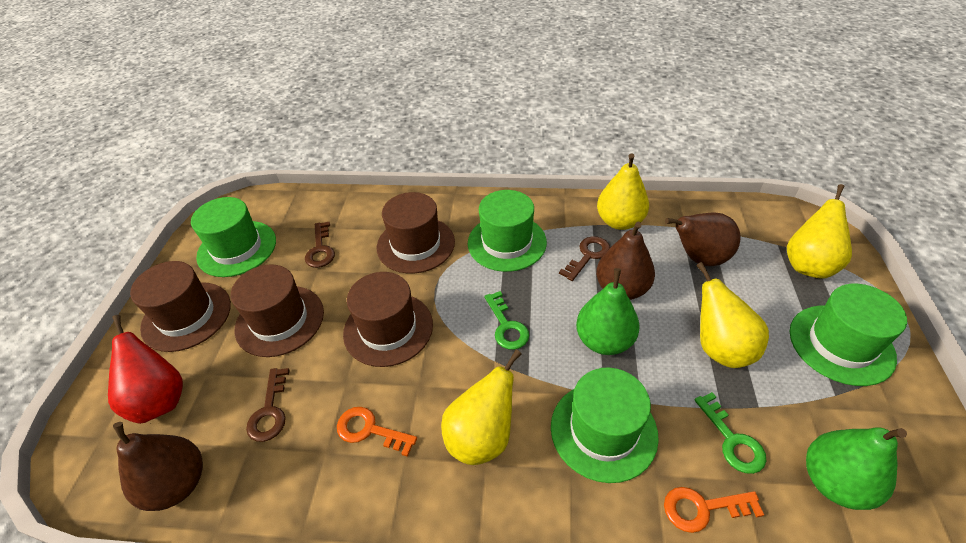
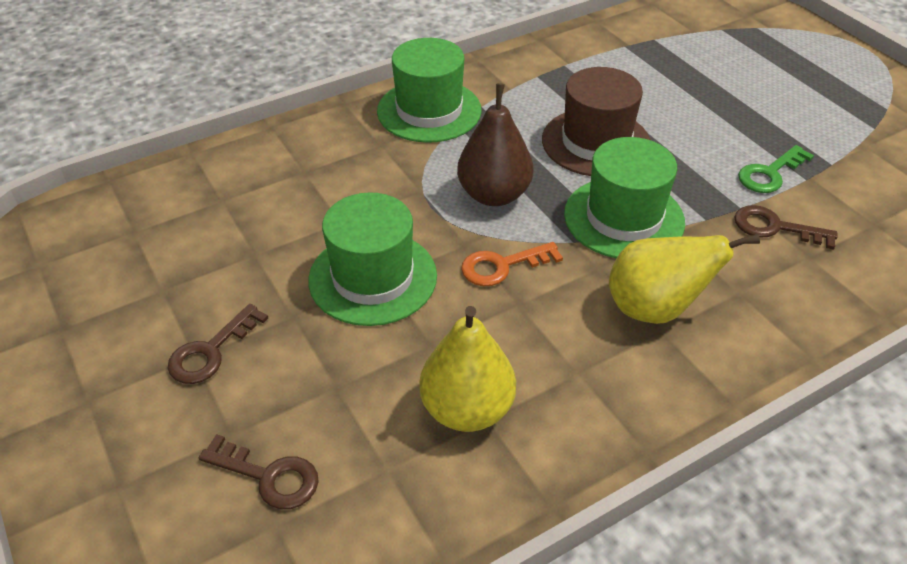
brown hat: [130,261,231,352] [231,264,324,357] [343,272,433,367] [377,192,455,273] = 4 -> [542,67,651,176] = 1
brown pear: [113,422,203,511] [596,222,655,300] [665,212,741,266] = 3 -> [457,83,533,206] = 1
green hat: [191,197,276,277] [468,190,547,272] [551,368,659,483] [790,284,907,386] = 4 -> [308,192,437,326] [377,38,482,143] [564,137,685,259] = 3
green key: [484,291,529,350] [694,392,766,474] = 2 -> [738,145,814,193] = 1
green pear: [576,268,640,355] [806,427,907,510] = 2 -> none = 0
orange key: [337,407,417,457] [664,487,764,533] = 2 -> [461,242,563,286] = 1
red pear: [108,315,183,424] = 1 -> none = 0
yellow pear: [441,349,522,465] [597,153,649,230] [696,262,769,368] [787,184,852,278] = 4 -> [419,306,516,432] [609,234,760,324] = 2

